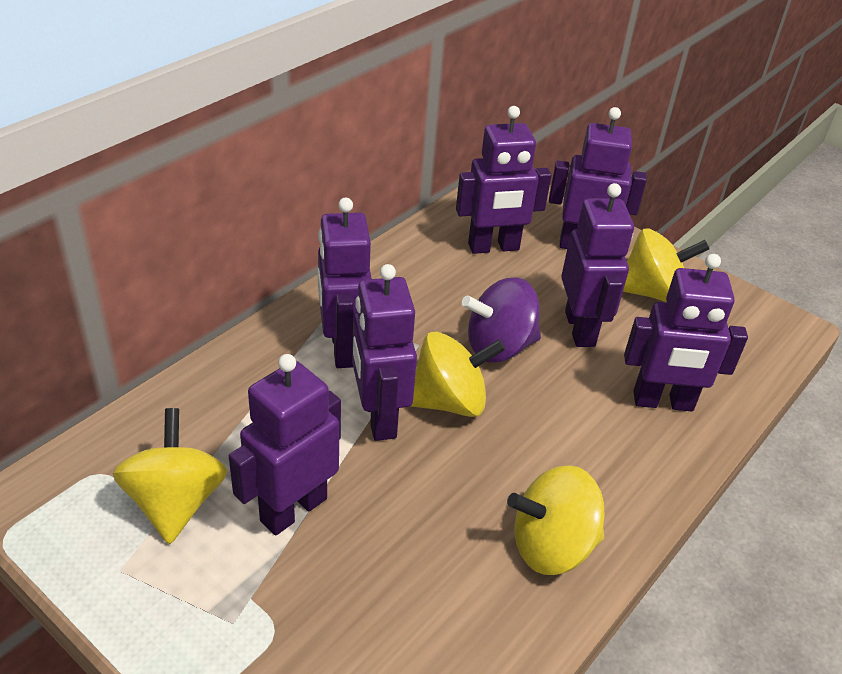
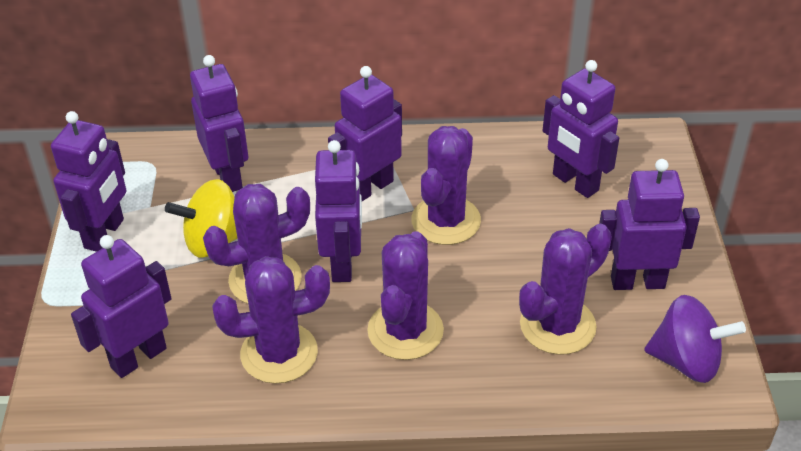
purple cactus: none = 0 -> [203,184,310,304] [212,256,330,384] [367,231,444,360] [411,126,481,245] [519,224,612,355] = 5
yellow spinning top: [112,408,227,544] [411,331,505,417] [507,465,604,575] [623,229,709,302] = 4 -> [165,179,238,258] = 1

